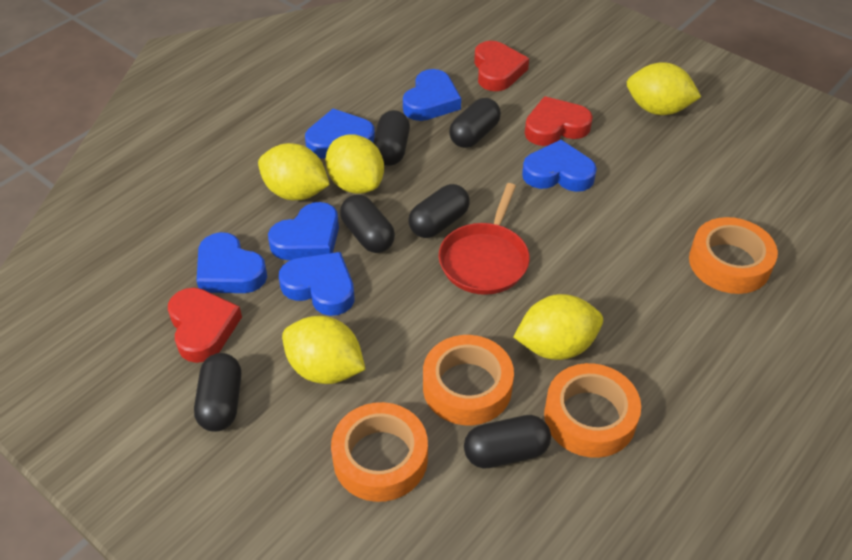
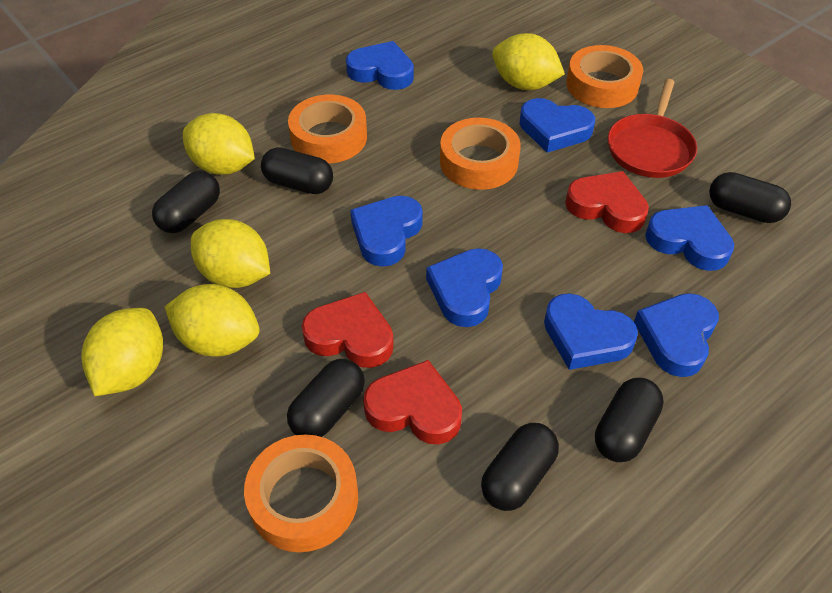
blue heart: [197,232,267,293] [268,202,339,260] [279,252,355,316] [305,109,375,159] [403,69,461,121] [522,140,597,192] = 6 -> [346,41,414,90] [350,196,423,267] [426,248,503,327] [520,98,595,153] [544,293,638,370] [634,293,719,377] [645,205,734,271] = 7

